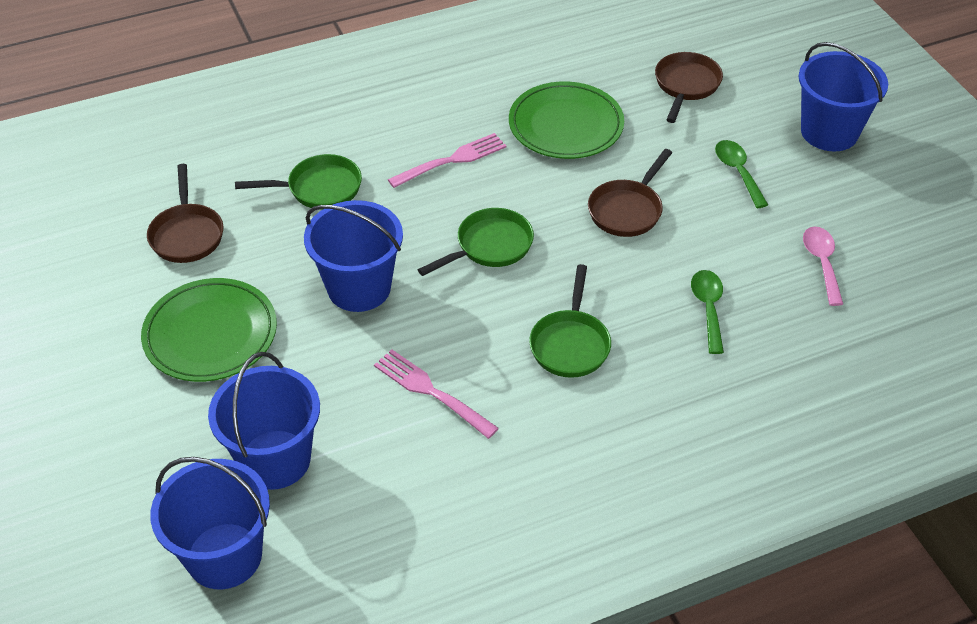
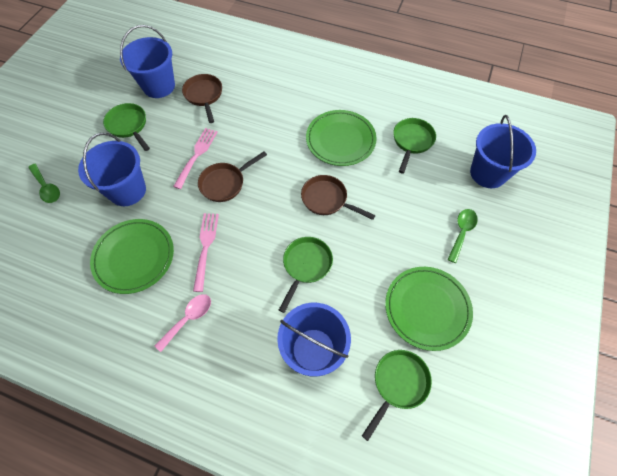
green pan: [235,154,362,210] [418,208,534,276] [529,264,611,378] = 3 -> [103,103,150,151] [279,237,333,313] [362,350,432,441] [393,118,436,174] = 4
green plate: [141,278,277,382] [509,81,624,159] = 2 -> [90,219,174,294] [306,110,377,166] [385,267,473,351] = 3

